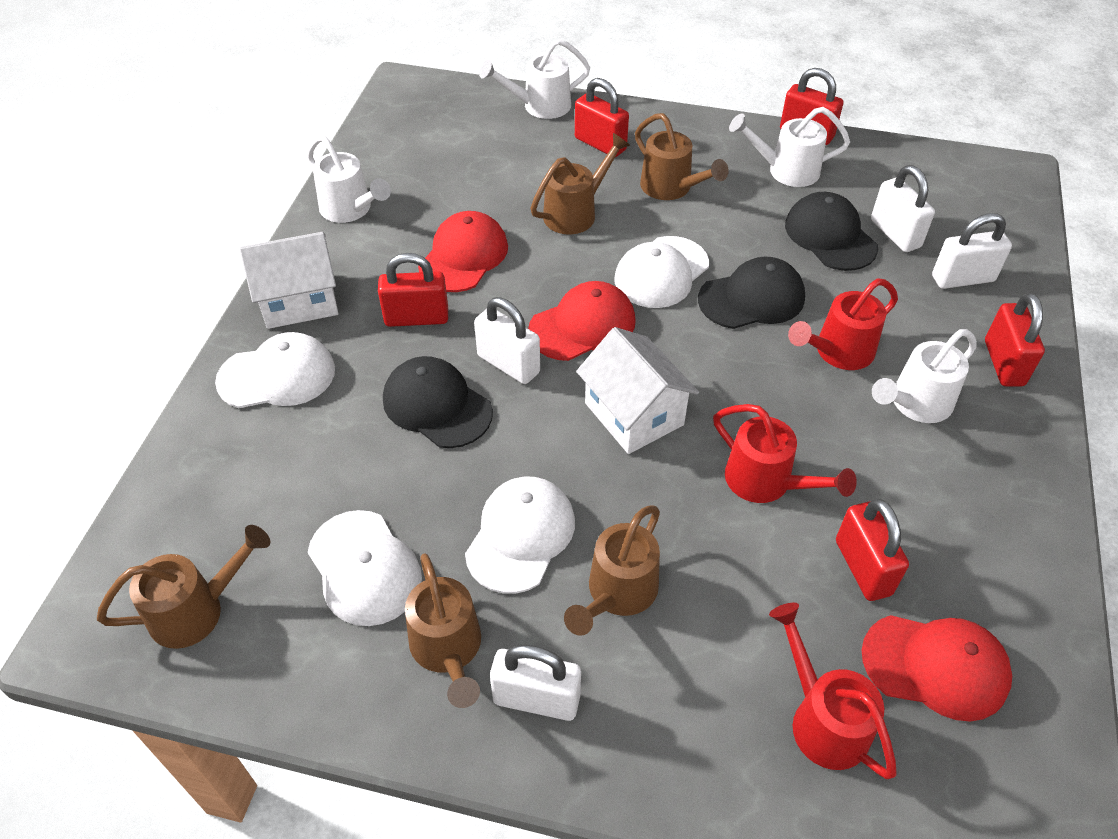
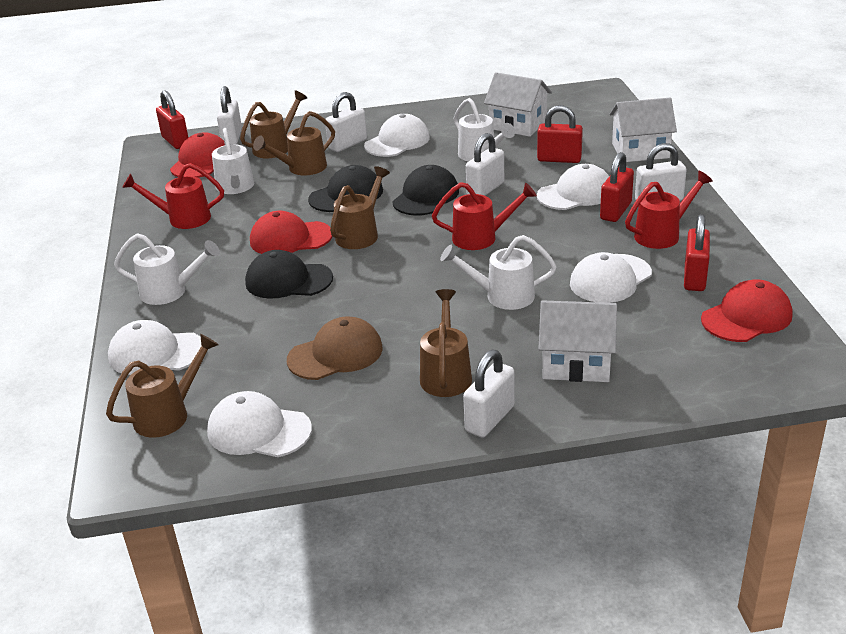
brown cap: none = 0 -> [287,316,383,380] = 1
red padlock: [378,253,448,327] [575,78,629,157] [780,68,843,145] [836,499,909,601] [985,293,1045,386] = 5 -> [156,90,188,149] [537,105,583,163] [600,152,634,222] [684,214,710,291] = 4
white cap: [215,332,335,408] [308,510,422,626] [465,477,575,594] [615,236,709,308] = 4 -> [108,320,201,375] [207,391,312,457] [364,114,430,157] [537,164,609,210] [570,252,652,303] = 5
white house: [240,232,338,329] [576,327,699,454] = 2 -> [484,72,552,137] [538,300,617,382] [610,97,677,162] = 3
white padlock: [474,297,540,384] [490,645,581,721] [871,165,935,252] [932,213,1012,289] = 4 -> [217,86,242,145] [326,92,367,152] [463,350,515,438] [466,133,504,196] [635,143,687,201] = 5

